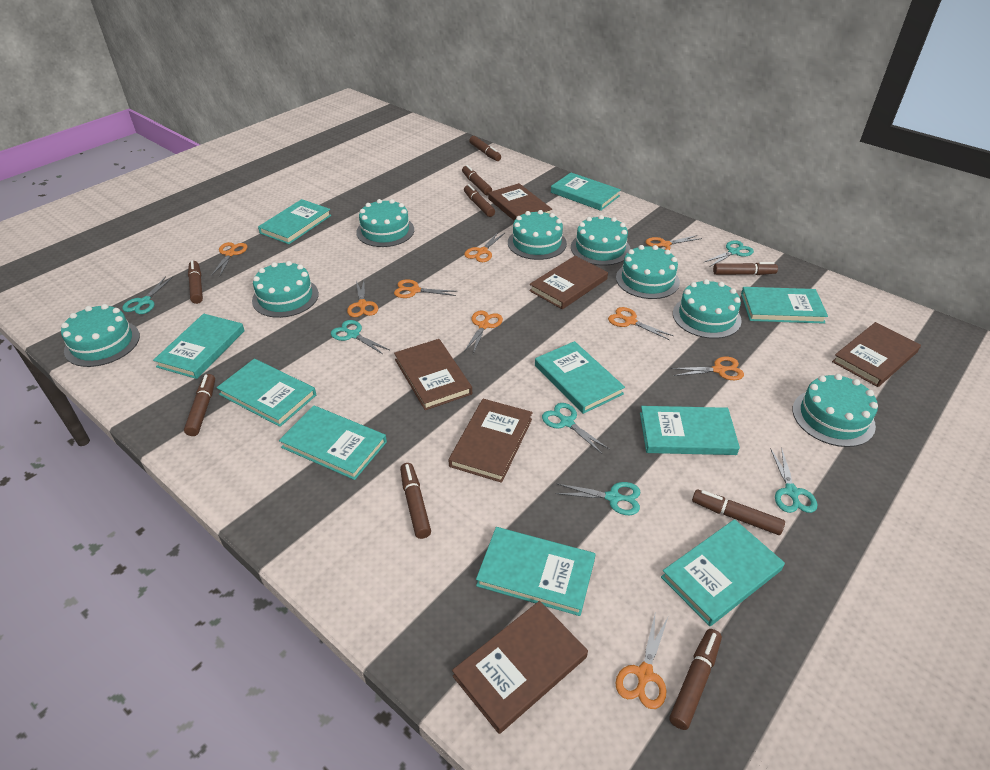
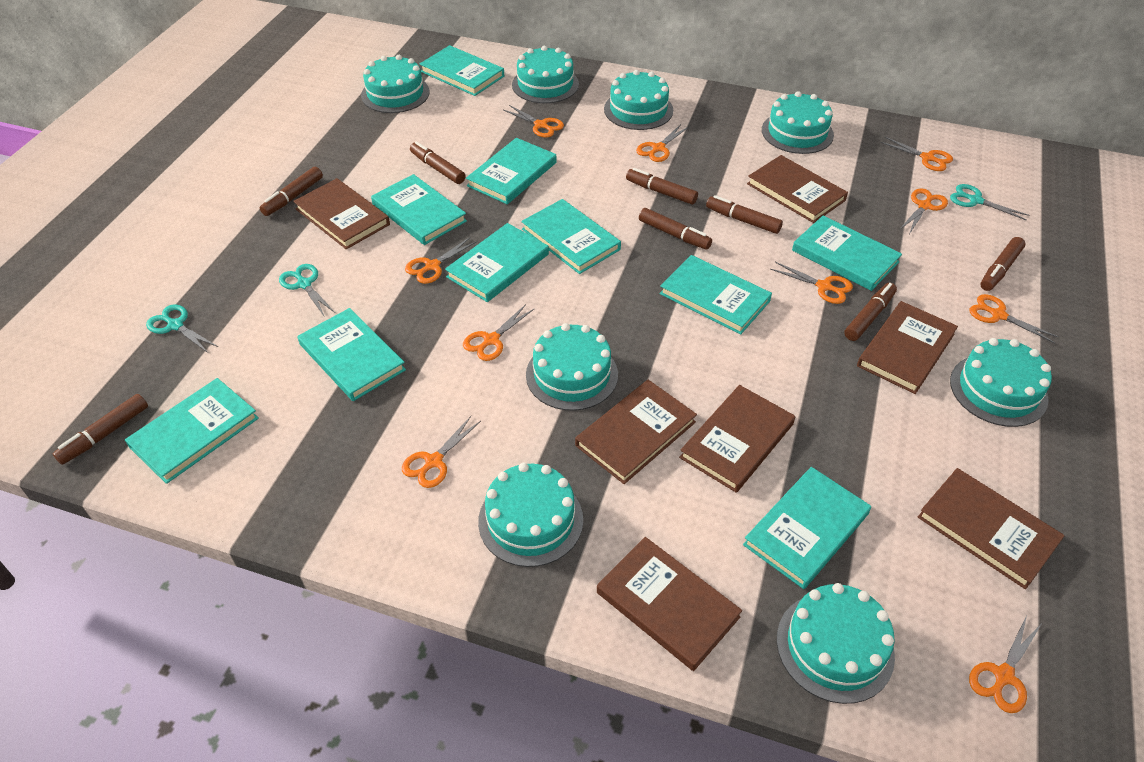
brown book: [394,339,472,410] [448,399,533,483] [452,601,588,734] [488,183,552,221] [529,256,608,309] [832,322,921,387] = 6 -> [293,178,390,249] [575,380,697,484] [597,537,742,671] [679,385,795,493] [747,155,848,223] [857,301,958,394] [918,468,1065,589] = 7
brown marker: [184,374,215,436] [188,260,203,304] [400,463,431,539] [462,165,492,195] [464,184,495,217] [469,136,501,161] [669,629,722,730] [692,489,785,535] [713,262,778,275] = 9 -> [53,394,148,465] [260,167,323,216] [410,141,466,184] [626,168,698,205] [639,208,712,250] [706,195,783,234] [844,283,897,341] [980,237,1025,291] = 8
orange scissors: [211,242,247,276] [347,281,378,317] [394,279,458,298] [464,232,505,262] [464,311,503,354] [608,307,673,340] [615,615,668,709] [645,235,702,250] [671,357,744,380] = 9 -> [402,416,481,488] [405,237,477,284] [463,304,535,361] [504,105,564,137] [636,124,689,162] [770,262,853,304] [880,137,953,171] [899,188,948,234] [969,615,1043,713] [970,294,1059,343] = 10
turquoise scissors: [122,276,173,314] [331,320,389,354] [542,403,610,454] [555,482,640,515] [705,240,754,266] [770,447,817,513] = 6 -> [146,304,218,353] [279,264,335,316] [950,184,1029,221] = 3

